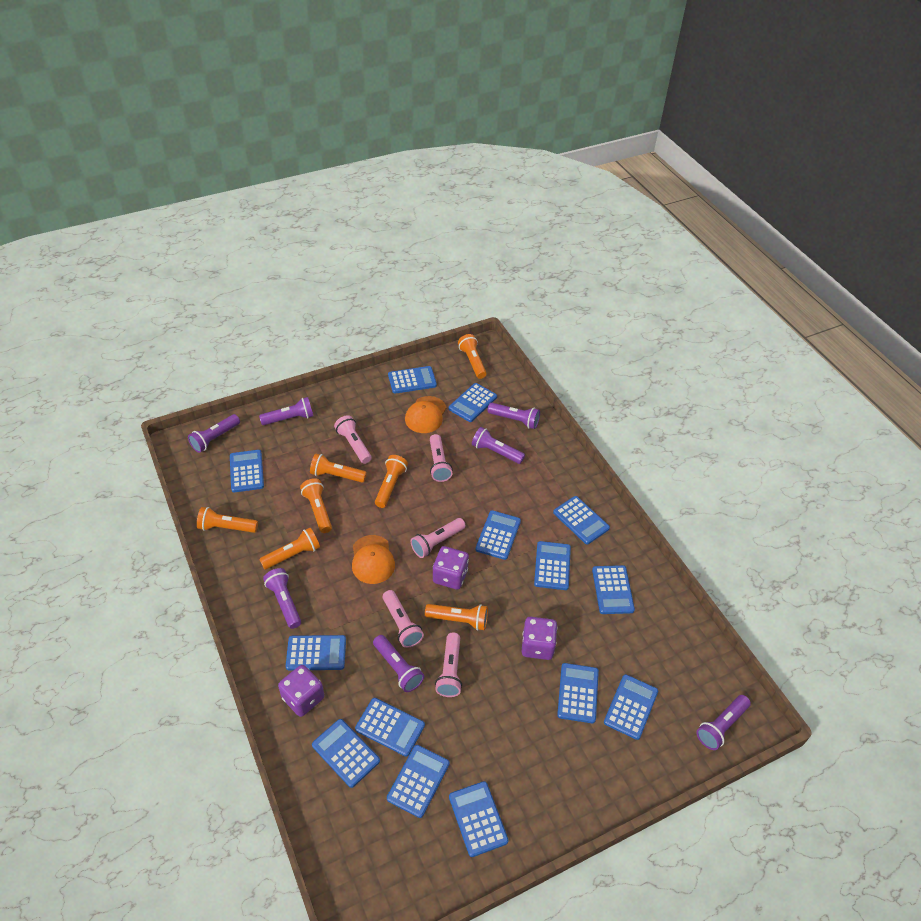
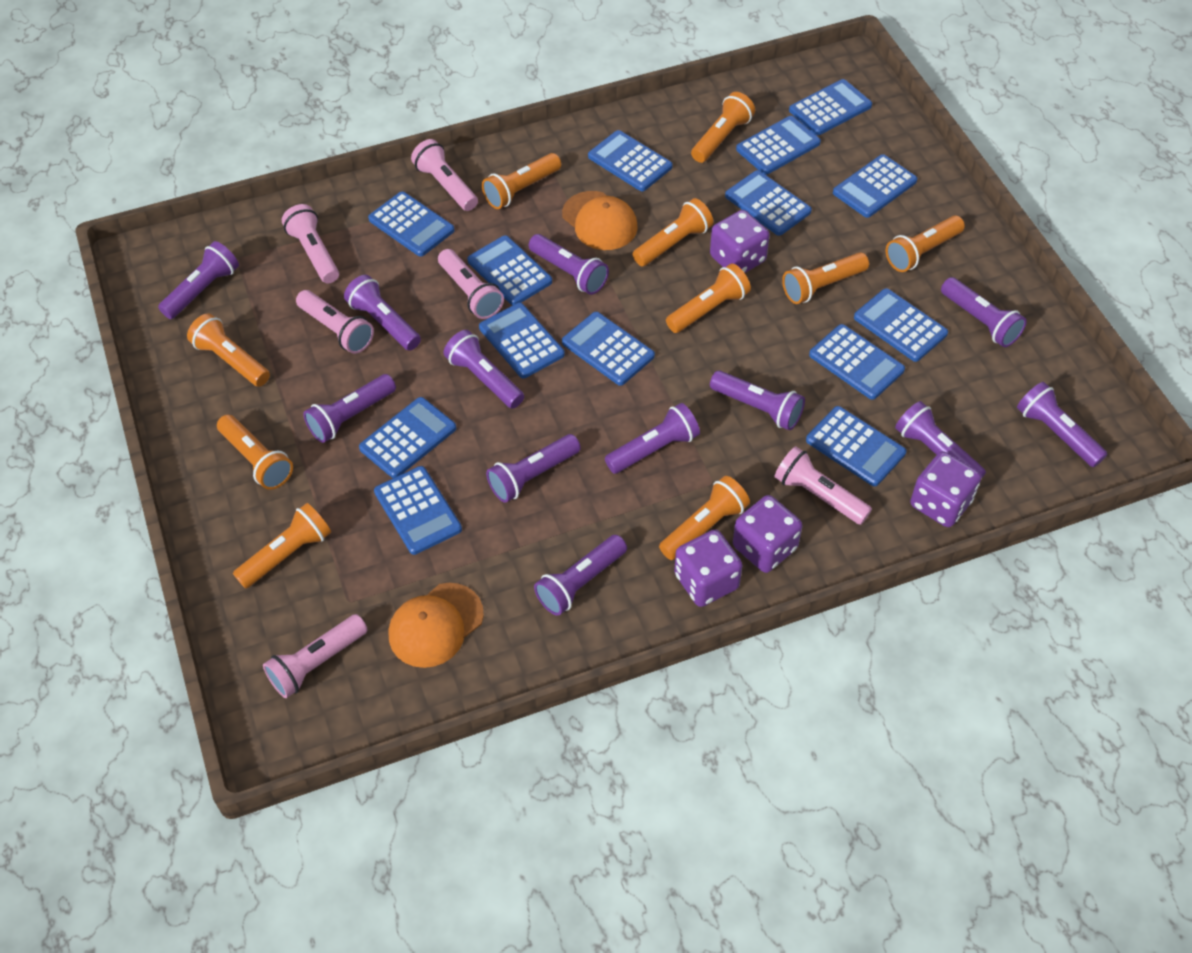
orange flashlight: [197,507,258,533] [259,528,320,570] [300,478,332,533] [310,454,367,483] [375,455,408,508] [425,604,488,631] [458,334,487,379] = 7 -> [187,314,270,387] [217,415,293,490] [233,503,331,589] [482,153,561,209] [633,198,713,266] [659,476,750,560] [666,264,751,333] [691,92,755,163] [782,252,869,304] [886,215,965,272] = 10
pink flashlight: [334,415,372,464] [383,590,424,648] [411,518,466,558] [430,434,453,482] [435,632,462,697] = 5 -> [263,614,368,698] [282,204,339,283] [296,290,374,354] [411,139,478,211] [438,249,504,319] [774,446,872,525] = 6
purple dice: [278,665,324,717] [433,546,469,590] [521,617,557,660] = 3 -> [674,530,743,607] [710,210,770,273] [733,495,802,573] [910,451,982,527] = 4
purple flashlight: [188,414,240,453] [259,397,313,425] [263,568,301,629] [373,635,424,692] [472,427,525,464] [487,403,540,429] [696,695,751,750] = 7 -> [158,241,239,319] [303,374,396,443] [344,275,421,351] [444,330,524,409] [486,434,581,503] [529,234,609,295] [534,535,627,616] [605,403,700,474] [710,371,805,430] [895,401,986,479] [941,277,1027,347] [1017,382,1107,467] = 12

